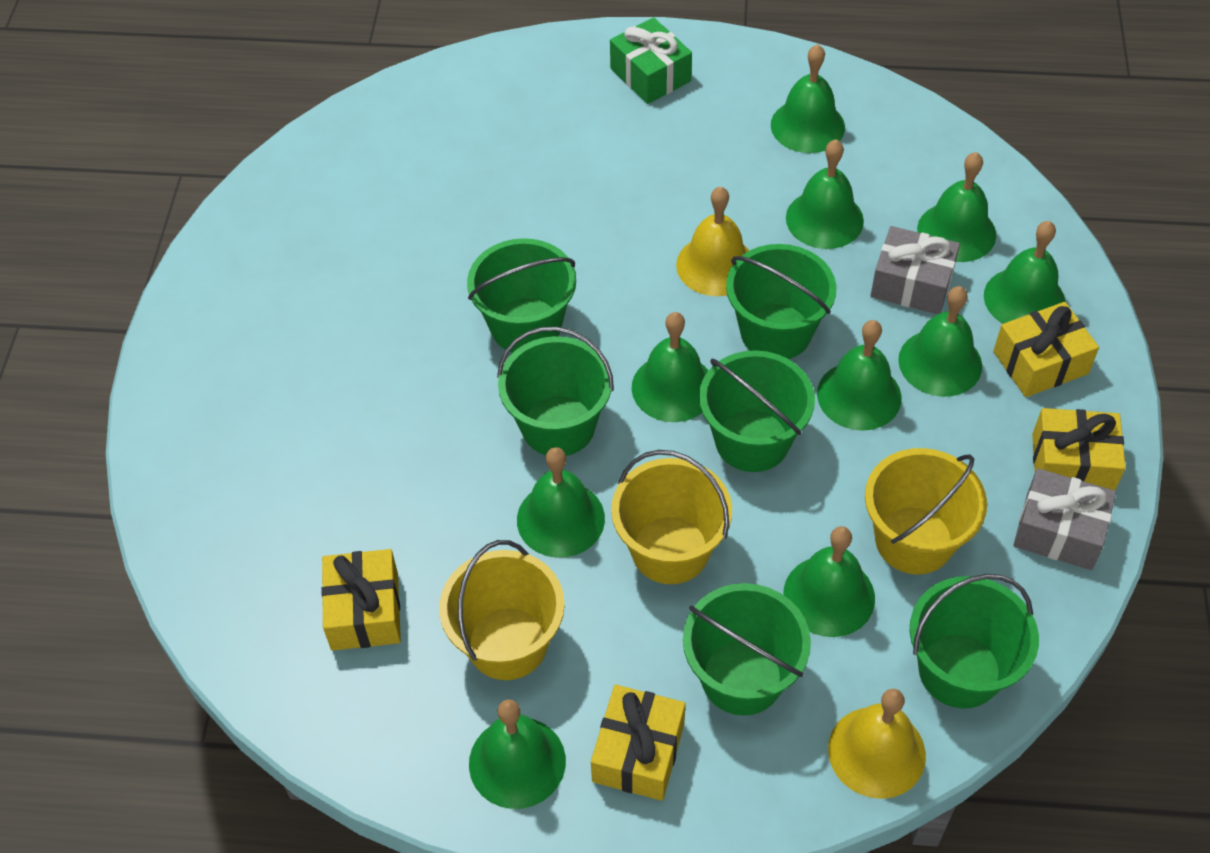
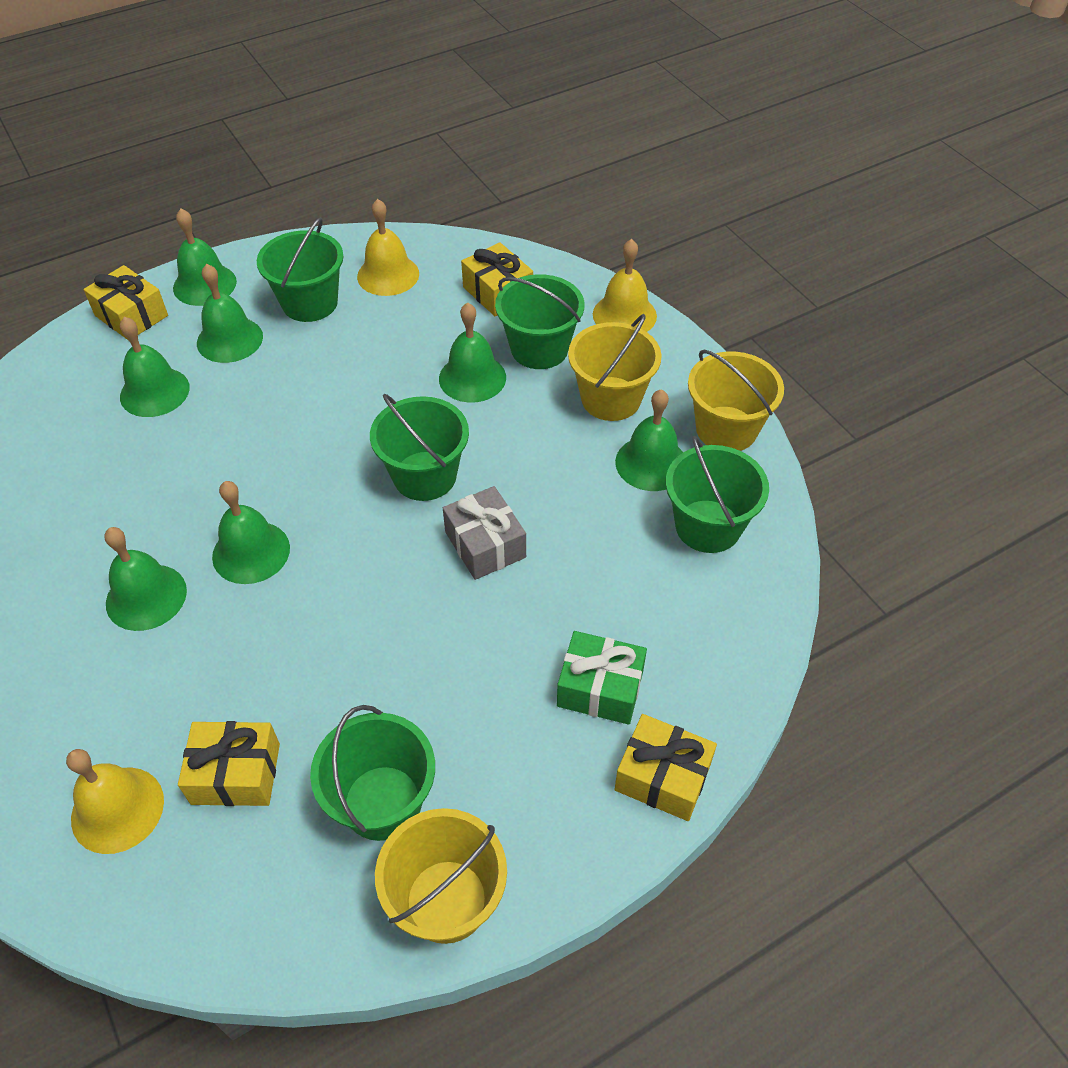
green bell: [469,699,566,809] [517,447,605,558] [632,312,708,422] [771,44,845,153] [783,526,875,637] [786,139,864,249] [817,320,902,431] [898,286,982,397] [917,152,996,262] [984,221,1066,324] = 10 -> [104,527,187,631] [120,317,190,417] [173,209,237,306] [197,264,263,363] [212,481,290,584] [439,302,506,403] [615,389,683,491] = 7
green bucket: [467,238,576,353] [497,327,614,456] [683,583,811,716] [699,350,815,472] [726,244,837,359] [910,574,1039,708] = 6 -> [257,217,344,322] [310,705,435,841] [370,394,469,501] [495,274,584,369] [666,436,769,553] = 5
grey gift: [870,226,960,314] [1013,468,1116,570] = 2 -> [443,486,526,580] = 1
yellow bell: [676,187,749,296] [828,689,926,799] = 2 -> [66,749,164,854] [357,199,419,296] [593,239,657,332] = 3

